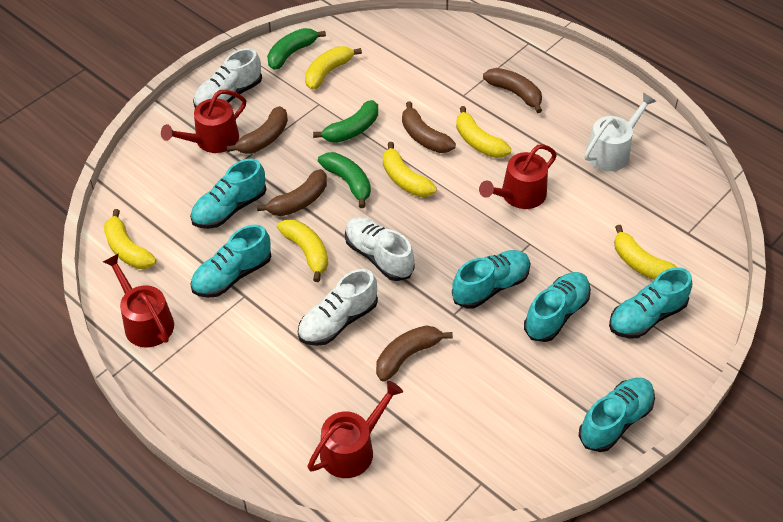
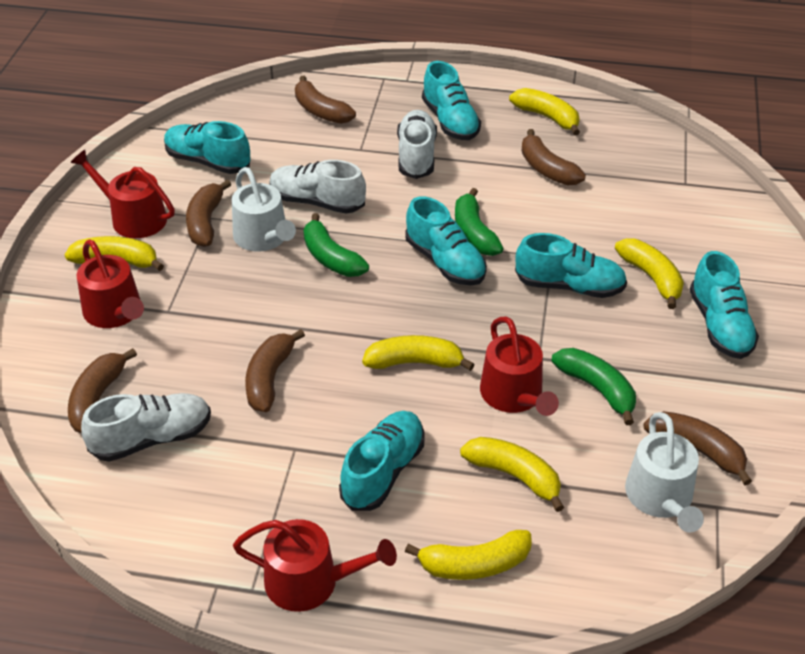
brown banana: [226,106,288,154] [257,169,327,216] [376,325,453,381] [402,101,456,153] [483,68,542,113] = 5 -> [68,348,137,433] [186,180,231,247] [245,329,305,412] [295,76,356,124] [521,129,586,185] [644,411,752,485] = 6
white watering can: [585,93,657,171] = 1 -> [232,167,296,252] [625,412,704,533] = 2

